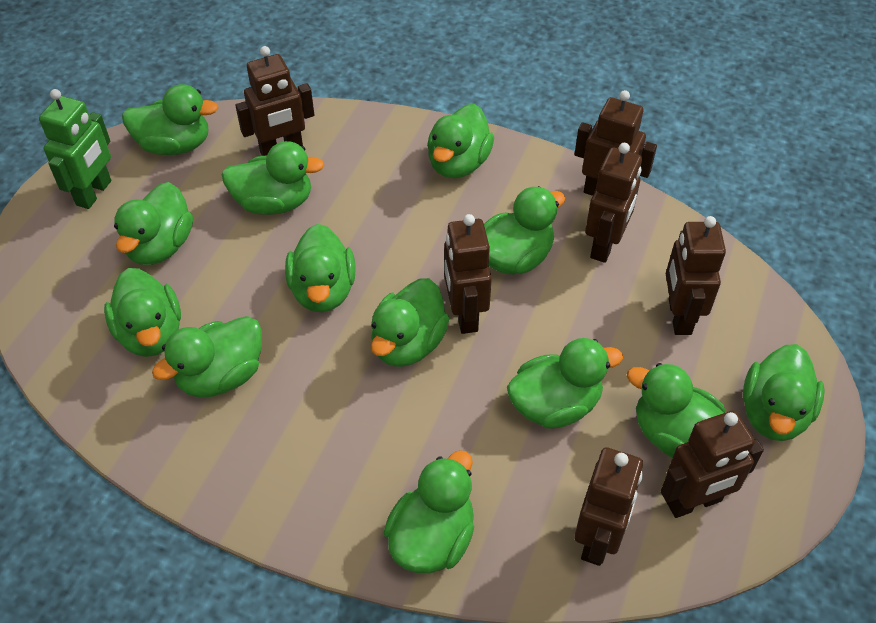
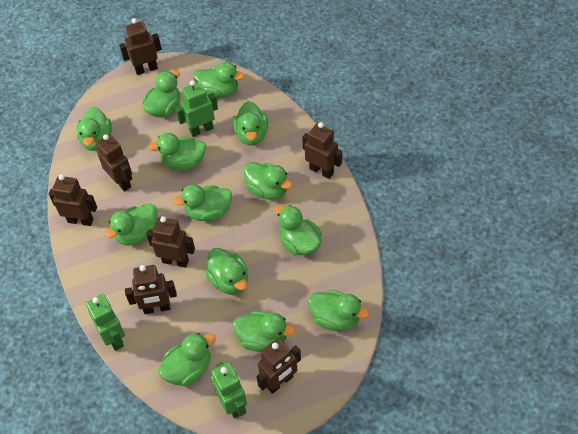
green robot: [39,89,111,209] = 1 -> [86,294,125,351] [175,80,218,137] [211,362,247,419] = 3

